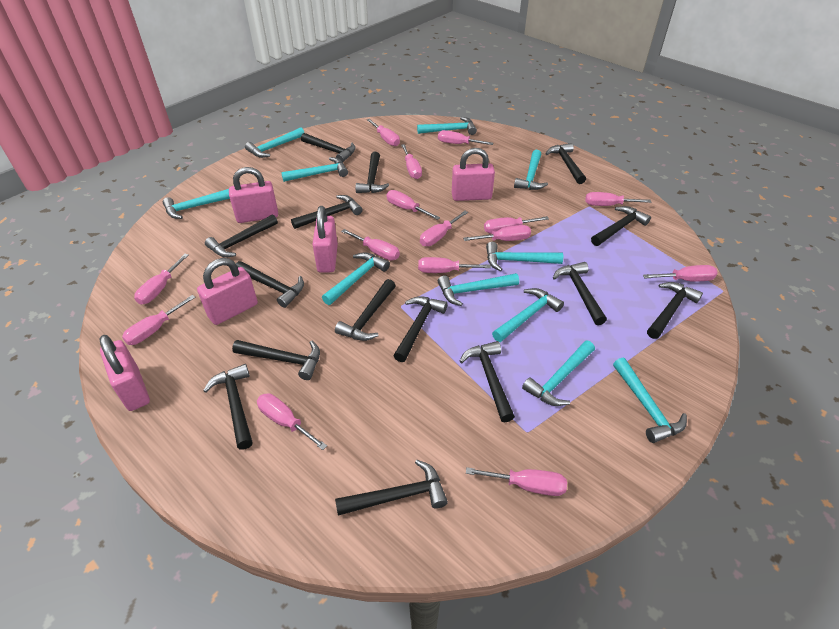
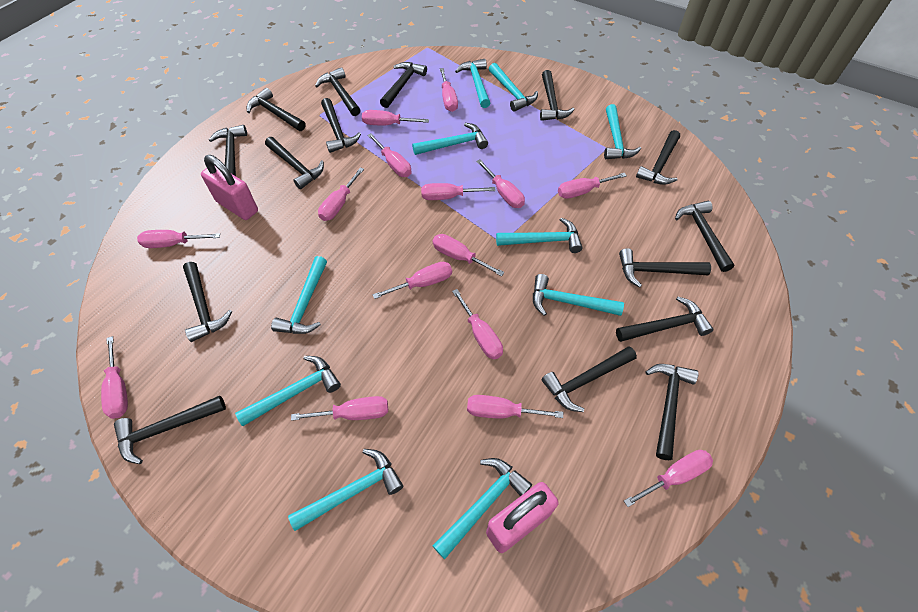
pink padlock: [99,335,150,411] [197,258,258,325] [229,167,278,223] [312,206,338,273] [452,148,495,201] = 5 -> [201,155,258,220] [486,482,559,553] = 2
turquoise hammer: [163,189,230,219] [245,127,304,158] [281,157,348,182] [322,252,390,305] [417,117,477,135] [438,273,519,306] [486,242,563,271] [492,288,564,342] [514,150,548,190] [522,341,595,406] [613,358,687,443] = 11 -> [235,356,341,426] [271,256,327,334] [288,449,403,531] [412,123,488,155] [433,458,532,559] [455,59,490,108] [489,63,538,112] [496,217,583,253] [533,274,624,316] [604,104,641,159] = 10

